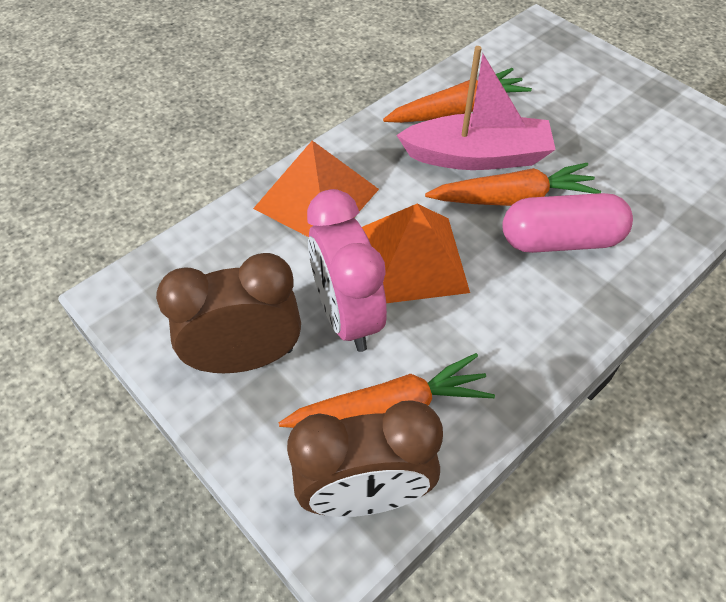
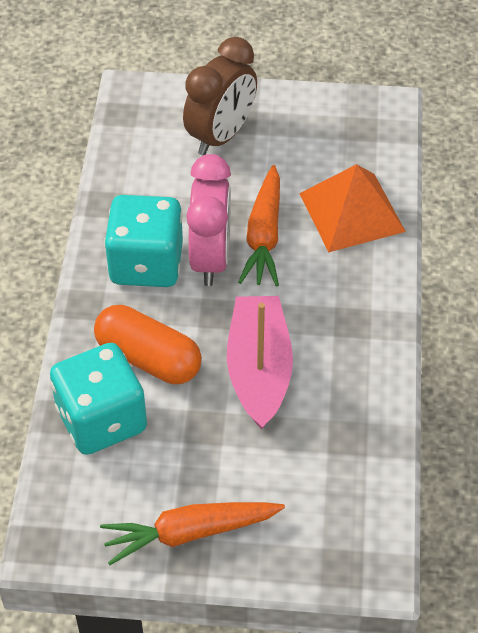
brown clock: [156,253,301,373] [287,400,443,517] = 2 -> [183,37,257,155] = 1
orange capsule: none = 0 -> [94,305,202,384] = 1
orange carrot: [278,353,495,428] [383,68,532,123] [425,163,601,206] = 3 -> [100,502,285,565] [238,165,280,287] = 2
orange pyramid: [253,140,379,237] [362,204,470,303] = 2 -> [299,164,406,252] = 1
pink capsule: [502,193,633,253] = 1 -> none = 0
turquoise dice: none = 0 -> [50,343,147,455] [104,195,183,287] = 2

